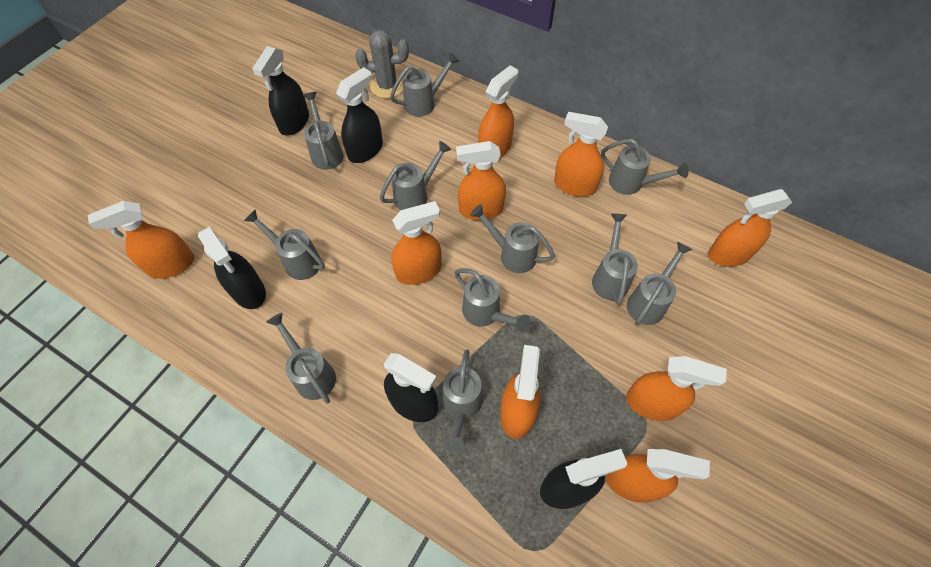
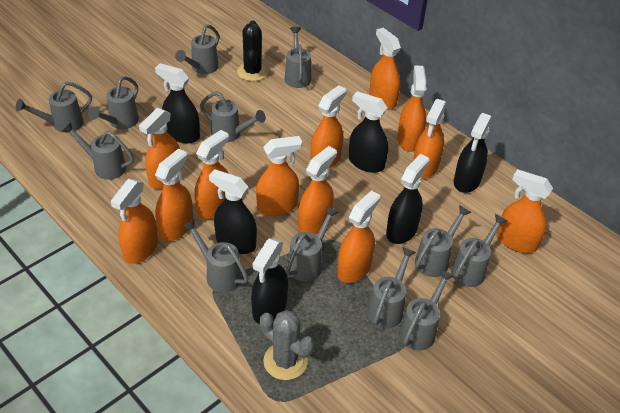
black cactus: none = 0 -> [237,20,268,81] = 1
black spray bottle: [198,226,266,309] [252,46,309,136] [336,67,383,163] [384,353,438,422] [540,449,627,509] = 5 -> [155,63,200,143] [209,169,257,254] [251,238,288,324] [349,91,388,173] [386,154,430,244] [454,113,492,193] = 6
grey watering can: [244,209,325,280] [267,313,336,403] [303,92,344,170] [380,141,451,210] [390,52,460,117] [442,349,483,453] [455,268,531,332] [470,204,555,273] [592,214,638,305] [601,139,689,195] [627,242,693,325] = 11 -> [16,81,92,133] [61,122,134,180] [88,76,139,129] [175,24,219,74] [182,219,248,293] [200,91,266,142] [284,27,311,88] [286,206,339,281] [368,247,416,328] [399,269,454,351] [415,205,472,277] [451,214,508,287] = 12
orange spray bottle: [88,201,194,279] [391,201,442,285] [456,141,506,220] [478,66,518,158] [500,345,540,439] [554,112,608,197] [606,449,710,503] [626,356,727,421] [708,189,792,267] = 9 -> [111,179,158,264] [139,108,182,189] [155,148,193,241] [194,130,229,219] [256,136,302,216] [298,146,337,235] [310,85,346,168] [337,190,380,283] [369,28,401,110] [397,65,427,152] [413,99,447,178] [497,169,553,253] = 12

